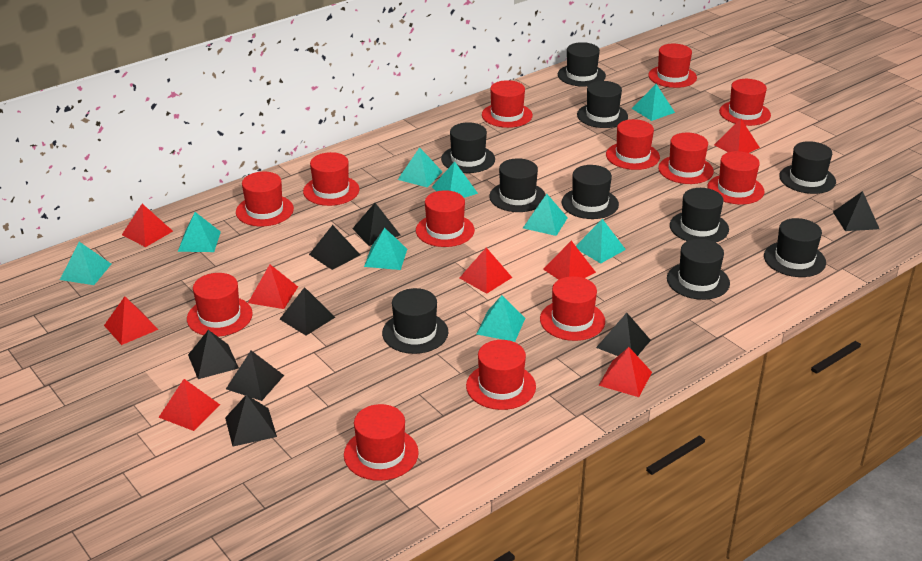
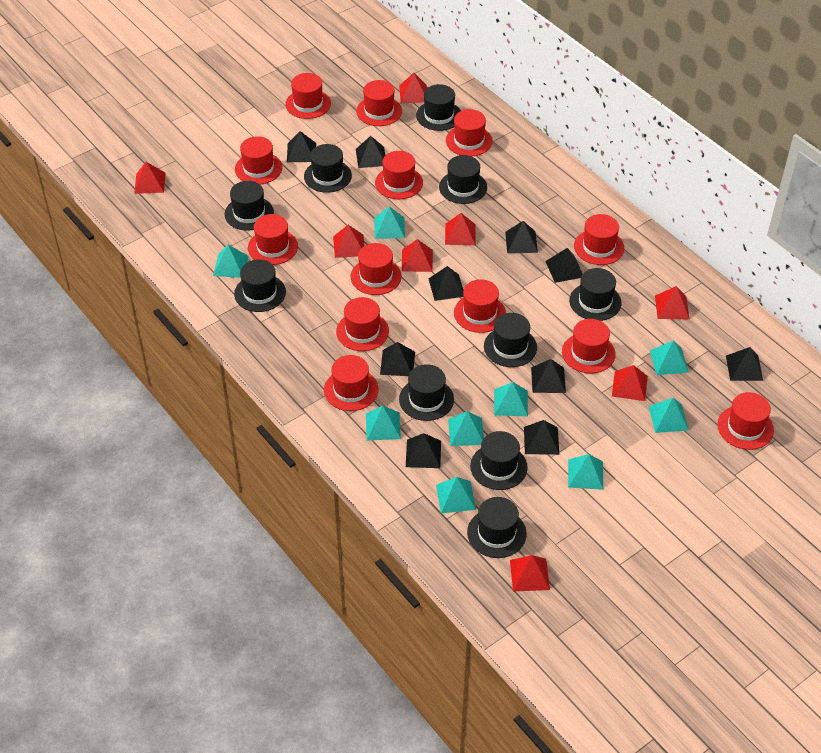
black pyramid: [188,330,239,379] [225,395,277,446] [226,351,284,401] [280,287,335,336] [309,225,360,270] [352,203,401,246] [596,313,651,356] [833,191,879,231] = 8 -> [287,131,316,162] [356,136,385,168] [380,342,415,376] [406,433,441,468] [429,266,463,301] [505,221,538,253] [524,420,559,455] [531,359,566,393] [545,248,583,283] [726,347,763,381] = 10

